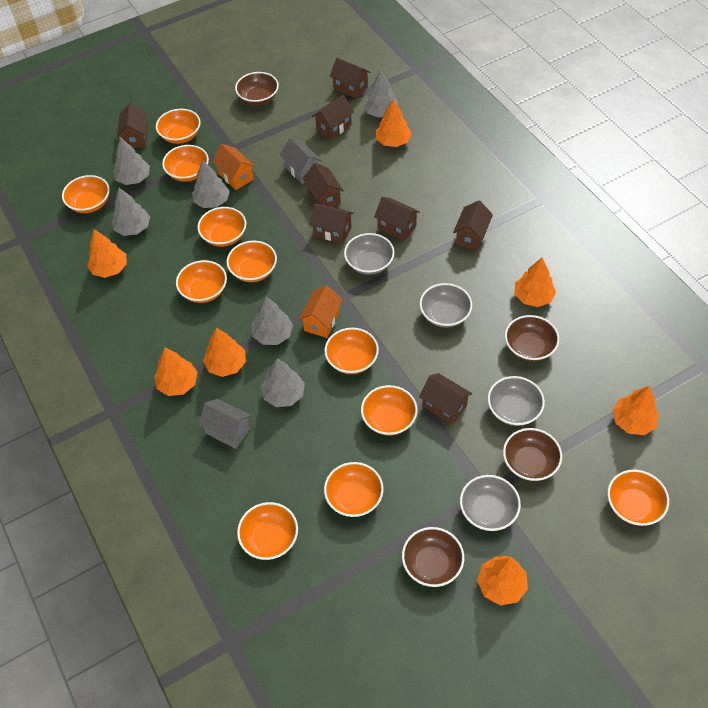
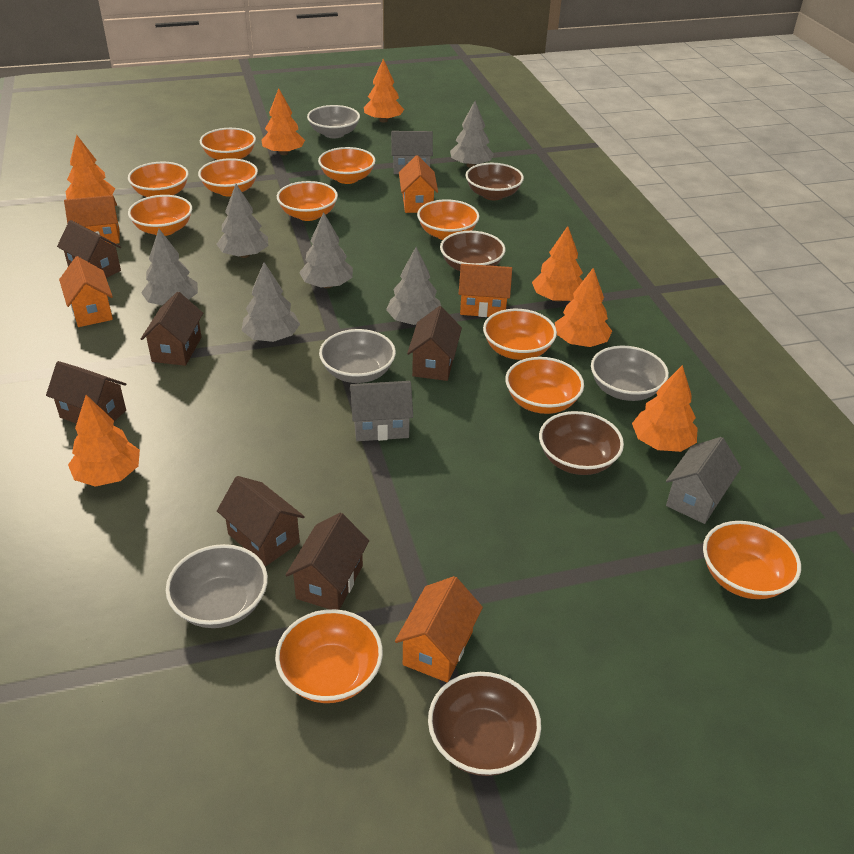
brown house: [117,103,148,148] [303,163,344,207] [309,203,354,244] [312,95,354,140] [330,58,370,99] [374,197,420,241] [419,373,472,425] [453,201,493,251] = 8 -> [46,361,126,424] [57,220,121,278] [141,292,203,366] [217,476,305,566] [286,513,369,610] [407,306,462,381] = 6
grey house: [198,399,251,449] [280,137,322,184] = 2 -> [349,381,413,441] [391,131,433,174] [666,437,741,524] = 3
orange house: [212,144,255,190] [299,285,343,338] = 2 -> [59,256,113,327] [64,195,120,244] [395,576,483,682] [399,155,438,213] [459,264,512,317] = 5

